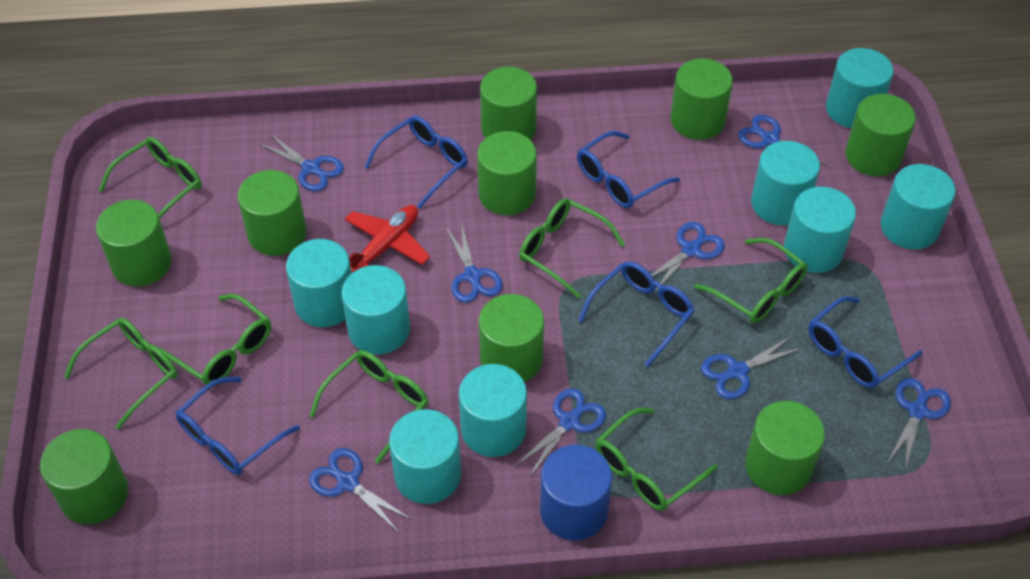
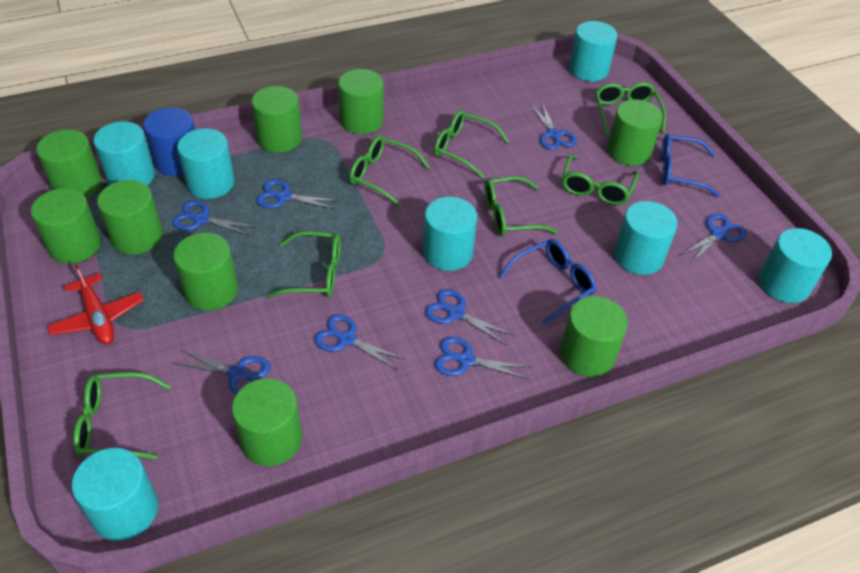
blue glasses: [176,377,300,475] [364,116,468,208] [577,131,680,208] [578,261,695,367] [808,296,923,388] = 5 -> [499,239,596,325] [661,134,720,197] = 2
turquoise cylinder: [286,239,352,327] [341,265,410,355] [389,409,461,504] [459,364,527,457] [751,141,820,225] [784,187,856,273] [826,48,894,128] [881,164,956,249] = 8 -> [72,448,158,541] [93,122,155,185] [177,128,235,199] [423,197,477,271] [569,21,617,81] [614,201,678,275] [759,228,832,303] = 7

